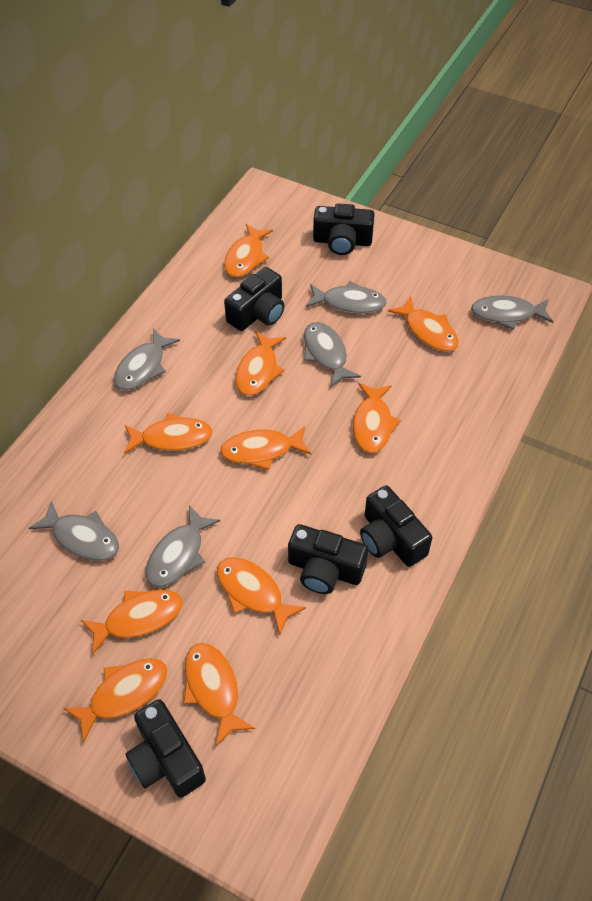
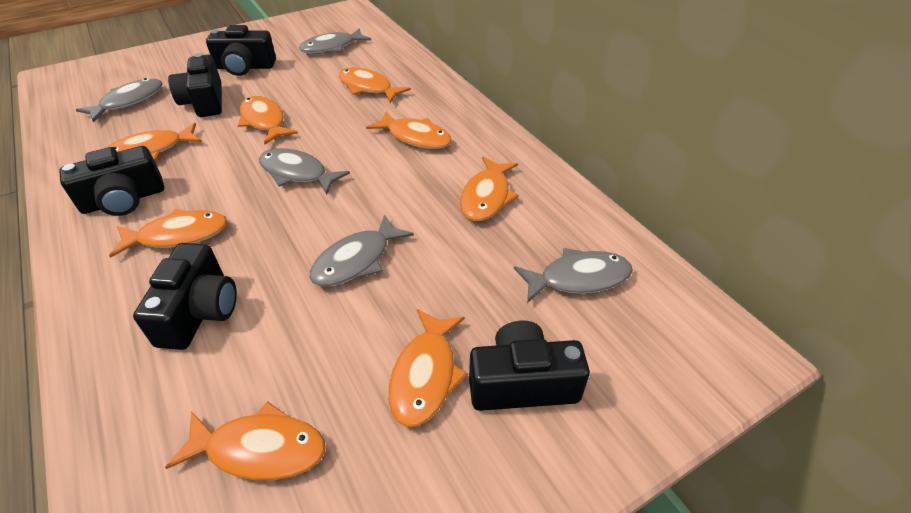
grey fish: [29,501,119,560] [114,328,180,390] [145,505,220,587] [304,322,361,388] [306,281,387,314] [471,295,553,330] = 6 -> [76,78,163,123] [259,148,350,195] [299,28,372,54] [309,214,414,287] [514,248,633,303] = 5
orange fish: [63,658,167,742] [81,589,183,655] [124,413,213,454] [183,643,255,746] [217,557,306,635] [220,426,312,470] [224,224,273,277] [235,331,286,396] [353,383,401,453] [388,297,459,352] = 10 -> [106,123,202,160] [109,209,227,258] [165,401,326,480] [238,96,298,145] [339,67,411,103] [366,111,452,149] [388,309,468,427] [460,157,519,221] = 8

